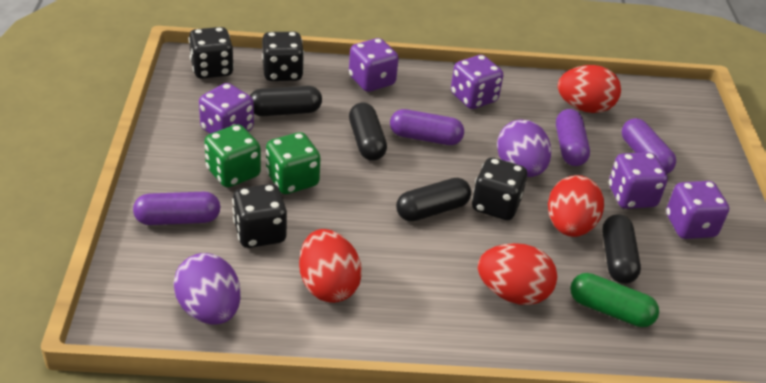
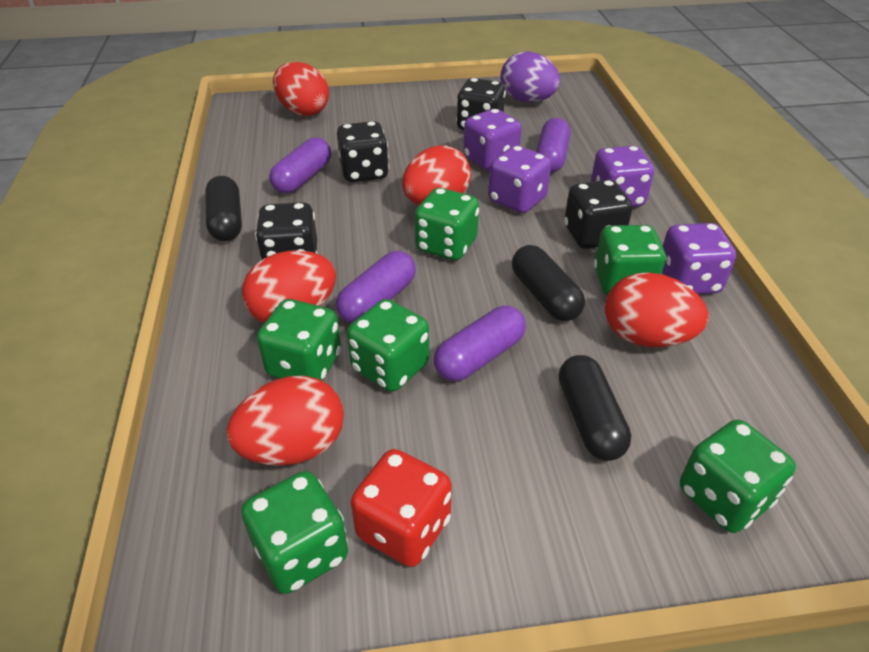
black capsule: [250,86,322,116] [349,103,387,161] [396,178,471,222] [602,214,641,284] = 4 -> [205,176,242,241] [512,245,585,321] [559,355,631,461] = 3
green capsule: [570,273,659,327] = 1 -> none = 0
green dice: [204,124,261,187] [266,132,321,194] = 2 -> [241,471,348,594] [257,299,341,381] [347,299,429,392] [415,188,479,260] [594,225,666,295] [680,420,796,533] = 6
purple dice: [199,83,254,134] [349,38,399,92] [451,55,503,109] [609,152,668,209] [666,181,729,239] = 5 -> [464,109,522,171] [488,145,551,213] [591,146,654,207] [662,223,736,294] = 4
purple egg: [173,253,241,325] [497,119,551,177] = 2 -> [500,51,560,102] = 1
red dice: none = 0 -> [351,449,452,567] = 1
red egg: [299,229,362,303] [478,243,557,305] [548,175,604,237] [558,65,621,113] = 4 -> [227,375,344,466] [242,250,336,323] [273,62,329,116] [402,145,471,205] [605,272,708,347] = 5

